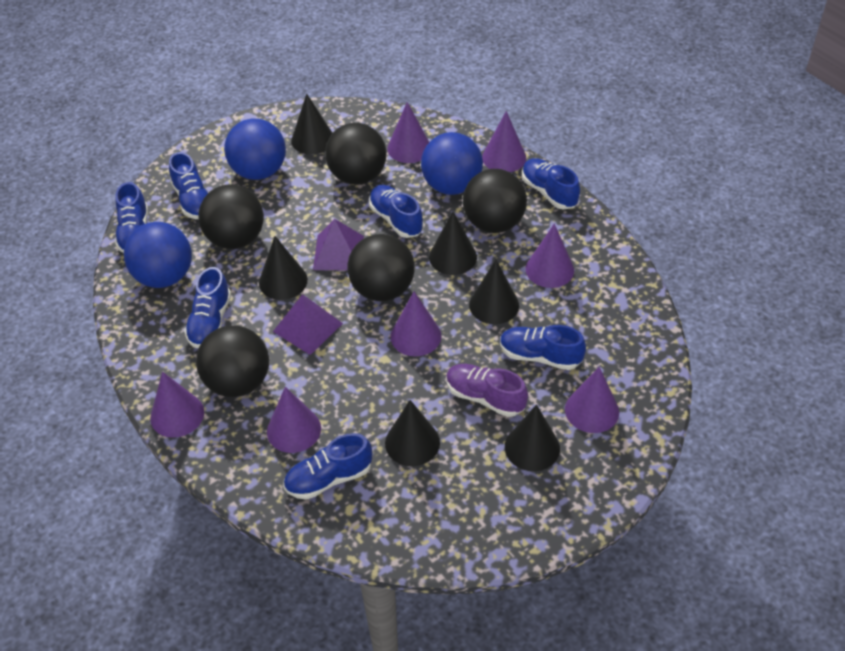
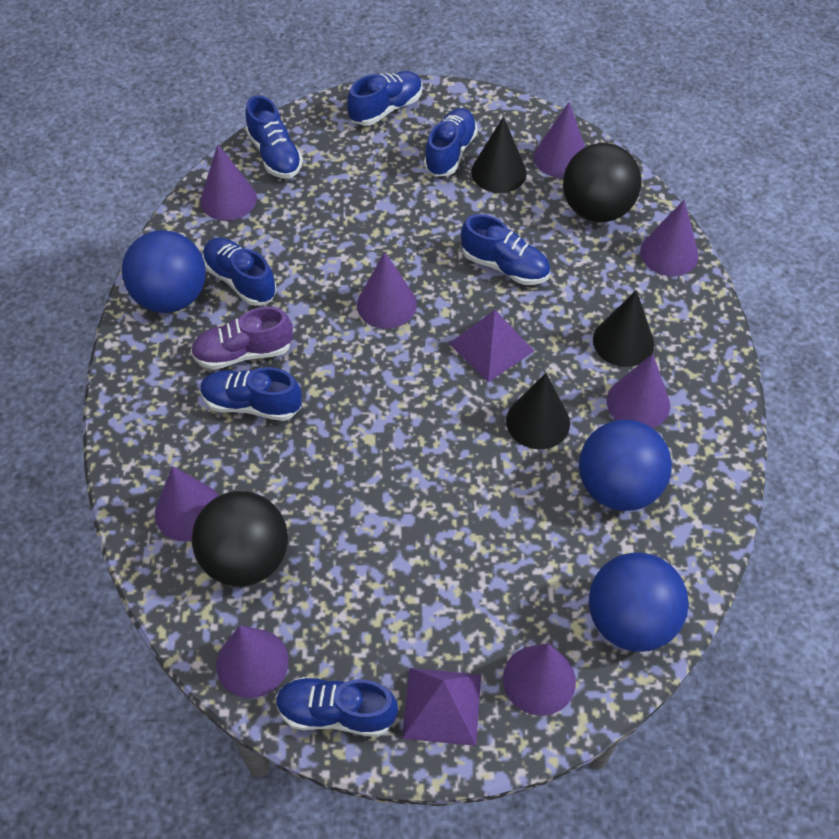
black ball: [196,325,269,397] [198,184,264,249] [325,123,386,185] [347,234,415,301] [463,169,527,233] = 5 -> [192,491,288,587] [563,143,641,222] = 2
black cone: [259,236,308,300] [291,94,332,155] [385,400,440,466] [429,211,477,275] [469,260,519,324] [505,404,560,471] = 6 -> [471,116,527,193] [506,373,570,449] [593,290,654,367] = 3
purple cone: [150,372,204,438] [267,387,321,453] [387,102,429,163] [391,292,442,356] [482,111,526,172] [526,224,574,288] [565,367,619,433] = 7 -> [155,466,218,541] [200,144,257,221] [216,625,289,698] [357,252,417,329] [503,643,576,716] [534,102,585,178] [607,354,670,428] [640,200,699,276] = 8

